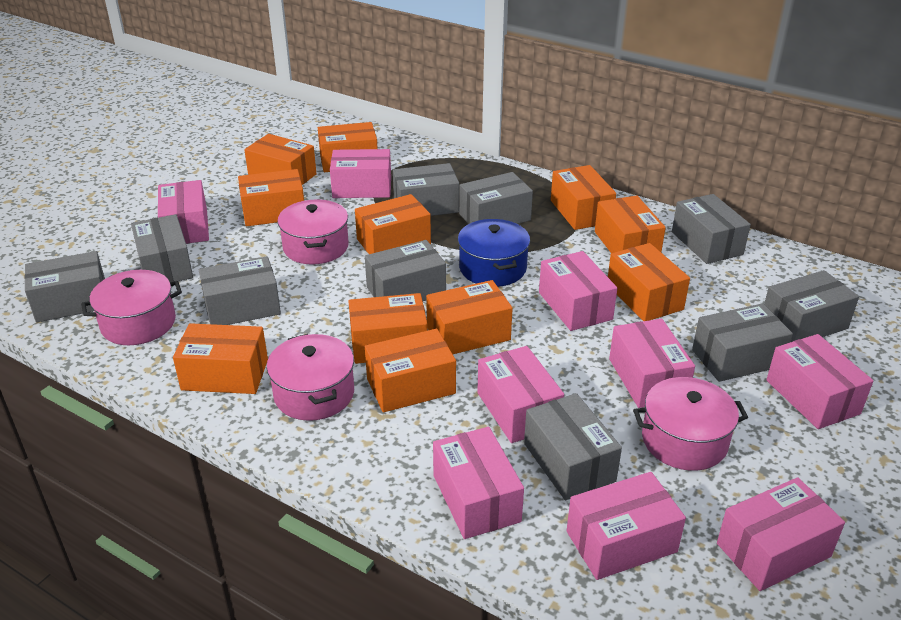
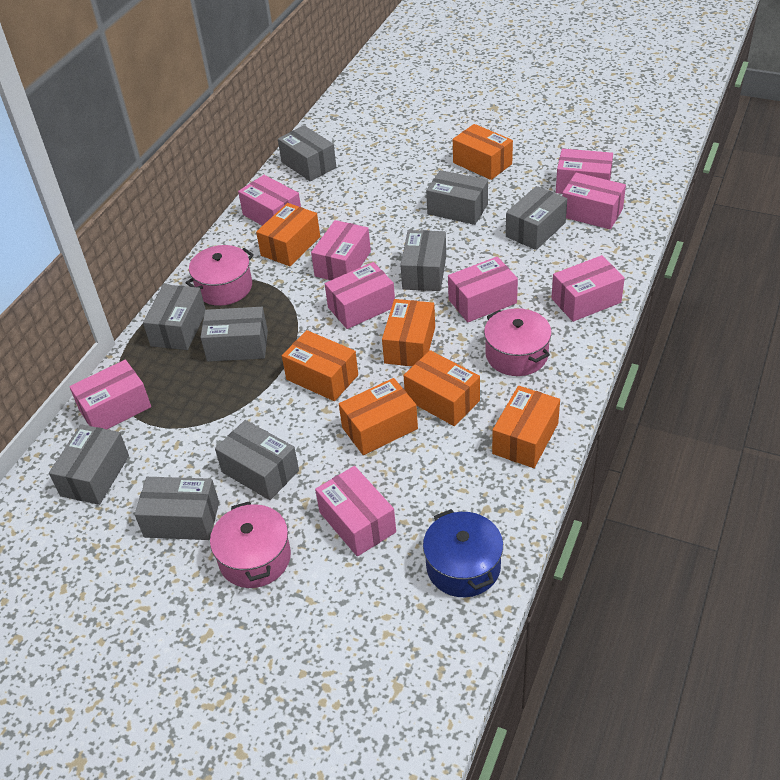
grey box: [24,251,105,323] [131,214,193,282] [199,256,281,325] [365,240,446,301] [393,163,459,216] [459,172,533,224] [524,393,622,500] [672,194,751,264] [692,303,793,382] [764,270,859,342] = 10 -> [49,424,129,505] [134,477,219,540] [143,284,206,350] [200,307,268,362] [215,420,299,500] [278,125,336,181] [401,230,446,291] [426,170,488,225] [506,186,567,250] = 9
orange box: [173,323,268,394] [238,169,304,226] [244,134,317,185] [318,122,378,172] [349,293,428,364] [355,194,431,254] [365,329,456,412] [426,280,513,354] [551,165,616,230] [595,196,666,253] [608,243,690,321] = 11 -> [256,203,320,266] [282,330,358,401] [339,378,418,455] [382,299,435,366] [403,350,480,426] [453,124,513,180] [492,386,560,468] = 7
pink pot: [81,270,182,345] [267,334,354,421] [277,199,349,265] [633,377,748,471] = 4 -> [186,245,254,306] [210,501,291,588] [484,308,552,376] = 3

